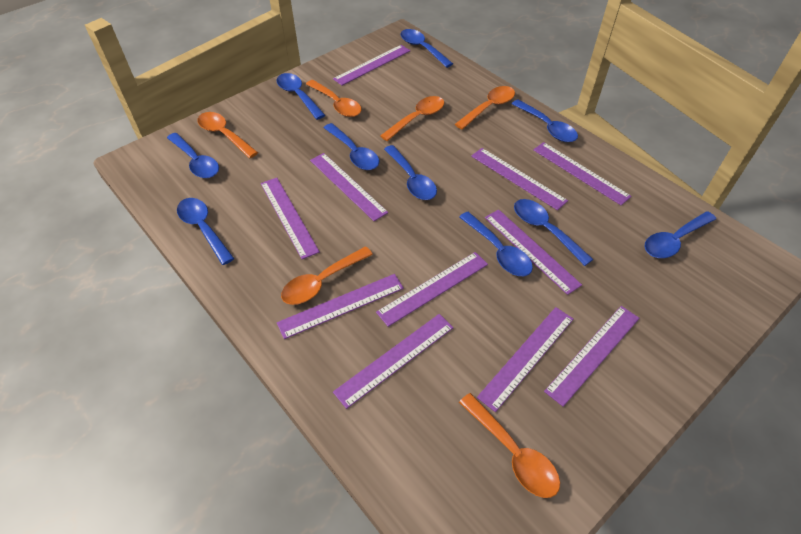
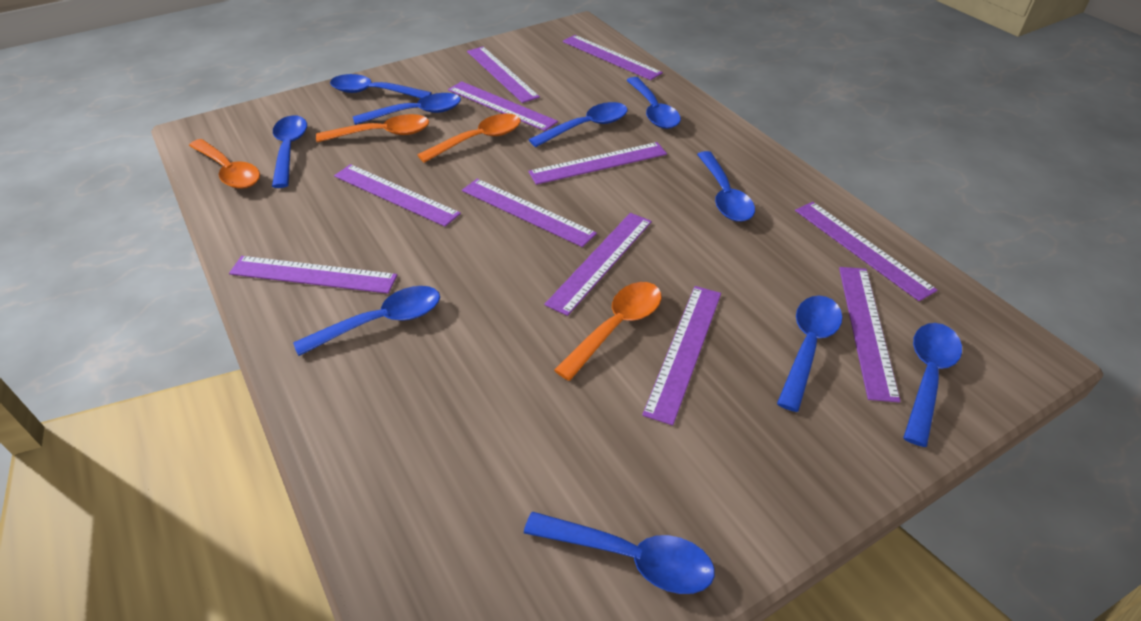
orange spoon: [197,112,258,158] [281,247,373,305] [306,80,362,117] [380,96,444,141] [455,86,515,129] [459,393,560,498] = 6 -> [189,139,260,189] [316,114,429,142] [417,114,521,163] [554,282,661,381] = 4

